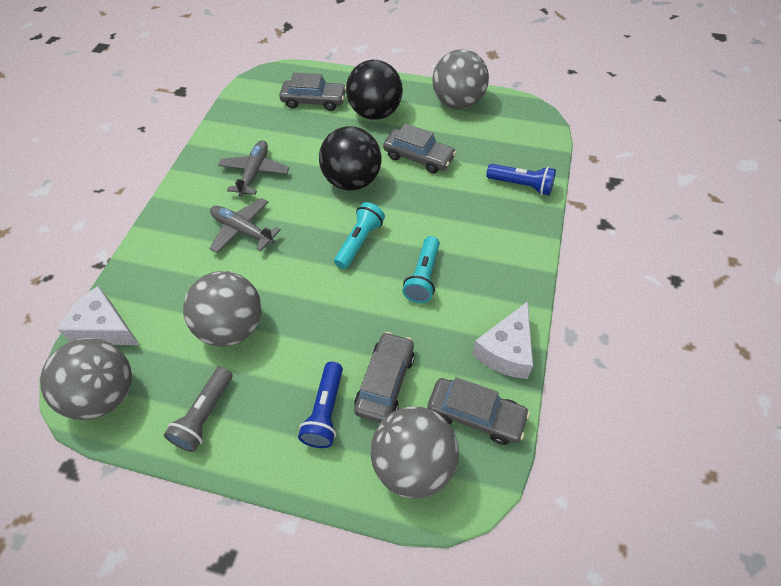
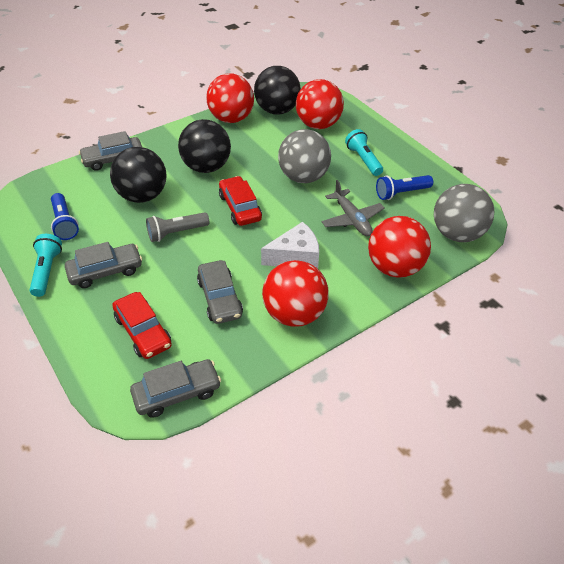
black ball: [319,126,382,191] [346,60,403,120] = 2 -> [110,147,167,203] [178,119,231,173] [254,66,301,115] = 3
grey ball: [40,338,132,420] [183,271,262,347] [370,406,459,499] [432,49,489,109] = 4 -> [278,129,331,183] [434,184,495,242] = 2
grey plane: [209,198,281,253] [218,140,290,196] = 2 -> [322,180,385,236] = 1
red ball: none = 0 -> [206,74,254,123] [262,260,329,327] [296,79,344,129] [368,216,431,278] = 4
red car: none = 0 -> [112,292,172,359] [219,176,262,226] = 2
white cheese: [58,286,140,345] [472,301,533,379] = 2 -> [261,222,319,269] = 1

